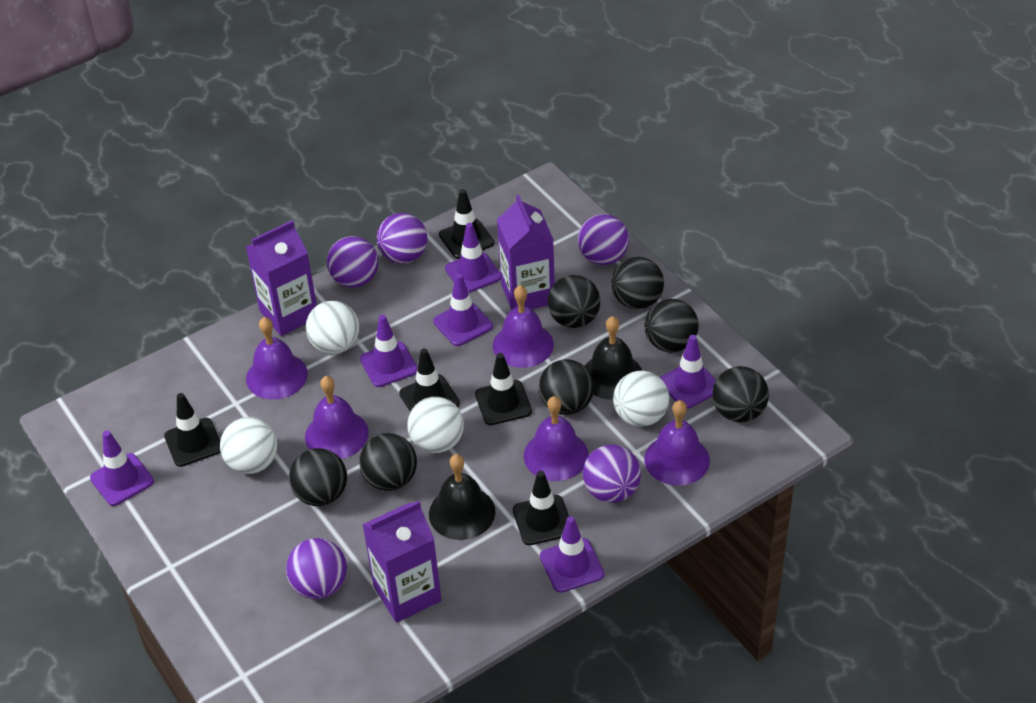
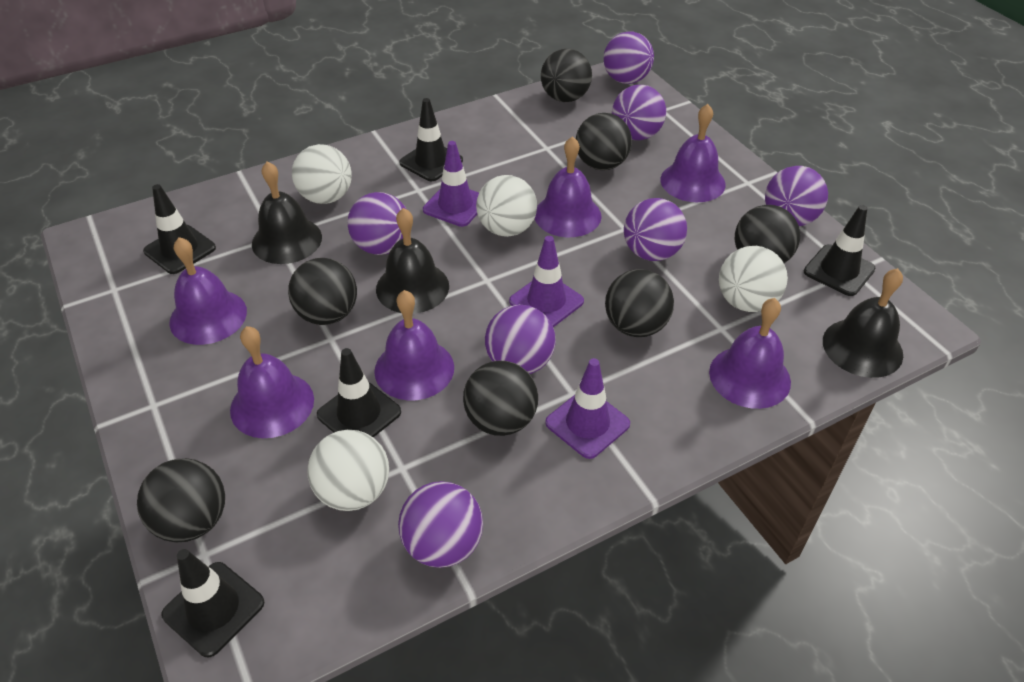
black bell: [429,454,495,540] [585,316,642,400] = 2 -> [252,161,322,264] [376,208,449,314] [823,268,903,378] = 3
purple ball: [286,538,347,599] [327,236,378,288] [377,213,427,264] [578,214,629,265] [583,444,641,503] = 5 -> [348,192,406,255] [398,481,483,568] [485,305,556,374] [604,31,654,84] [612,85,666,140] [624,198,687,261] [765,166,828,226] = 7
purple bell: [246,317,308,400] [305,376,369,459] [493,285,554,368] [524,396,588,481] [644,400,710,486] = 5 -> [169,237,247,345] [230,326,314,438] [374,290,454,400] [535,136,602,237] [660,104,726,202] [709,298,791,409] = 6
purple carton: [246,220,317,336] [362,501,442,623] [497,195,555,310] = 3 -> none = 0
purple traffic cone: [90,431,154,506] [360,315,417,387] [433,274,493,346] [445,223,501,293] [540,516,604,593] [660,335,716,409] = 6 -> [423,141,479,227] [509,236,584,327] [545,358,630,459] = 3

